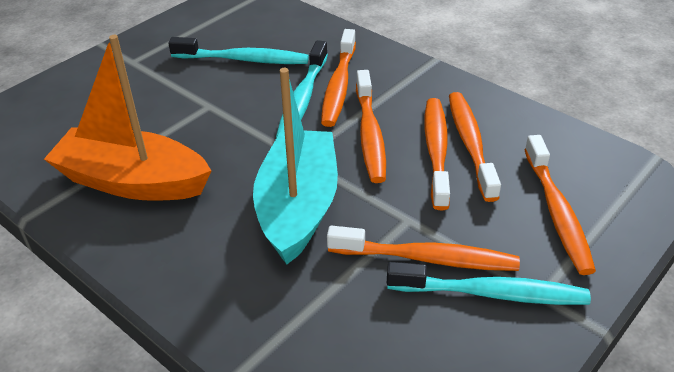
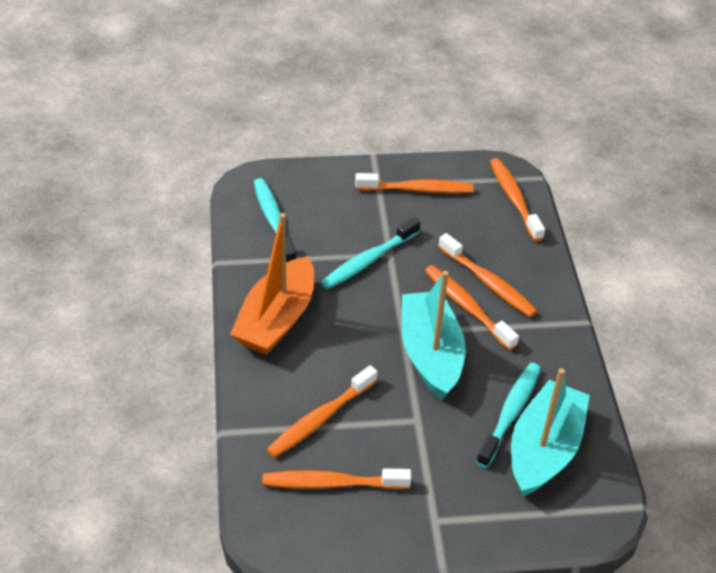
turquoise boat: [253,68,338,264] = 1 -> [401,271,466,400] [511,368,590,496] = 2

